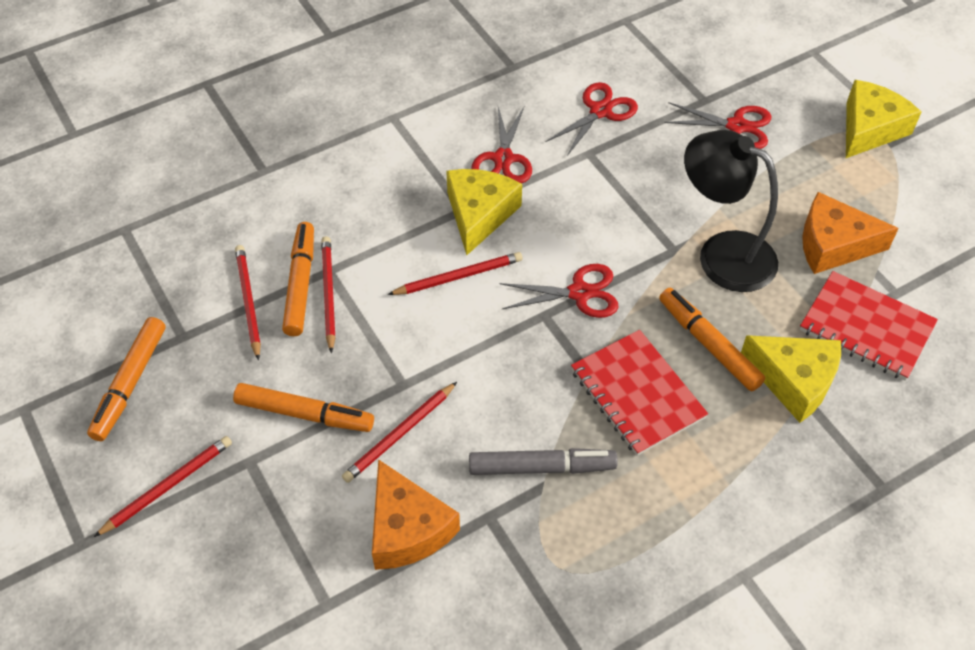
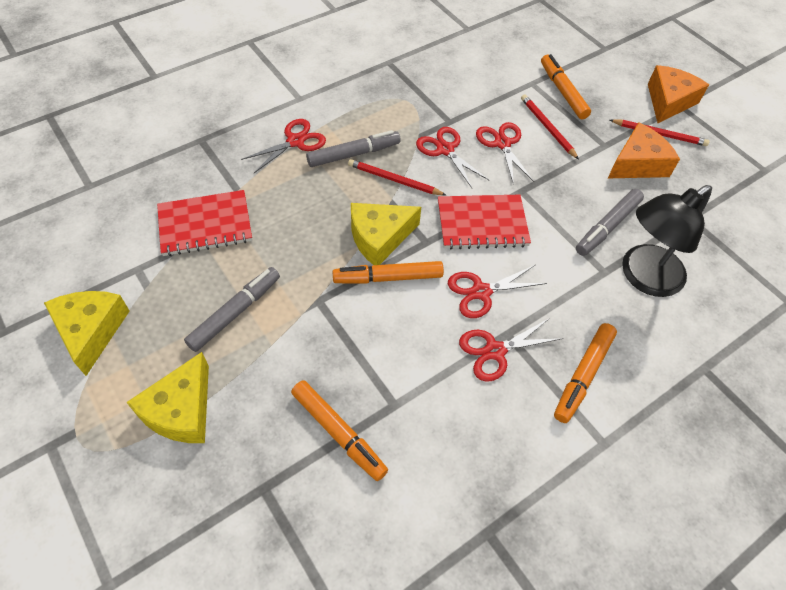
grey marker: [469,448,618,475] = 1 -> [184,267,280,352] [306,130,401,167] [576,189,644,256] = 3
red pencil: [94,436,232,537] [235,245,261,360] [321,236,335,353] [342,382,457,483] [388,252,522,295] = 5 -> [348,159,447,196] [521,95,579,160] [610,119,709,146] = 3
red scissors: [471,107,532,183] [499,264,618,318] [546,82,638,156] [664,102,771,149] = 4 -> [241,119,326,173] [416,127,490,188] [448,265,547,318] [459,318,563,382] [476,122,534,185] = 5

